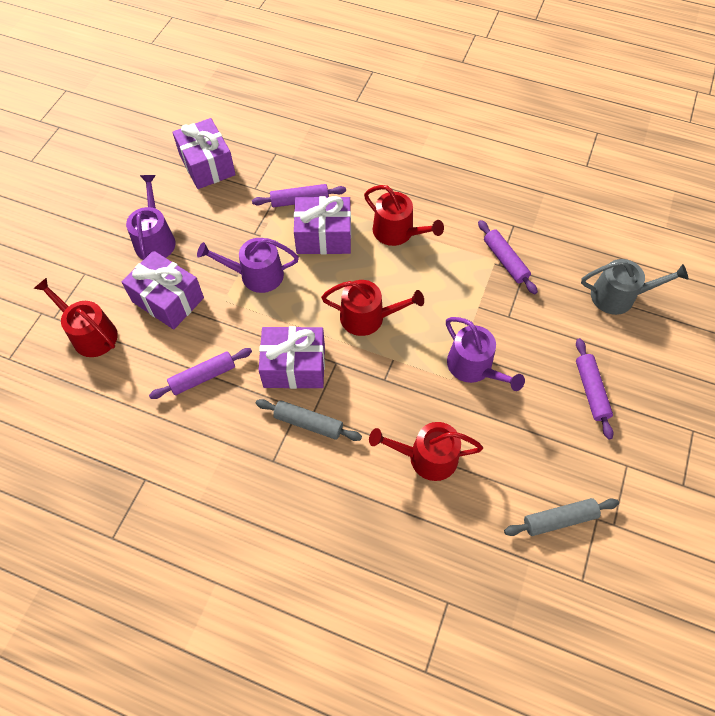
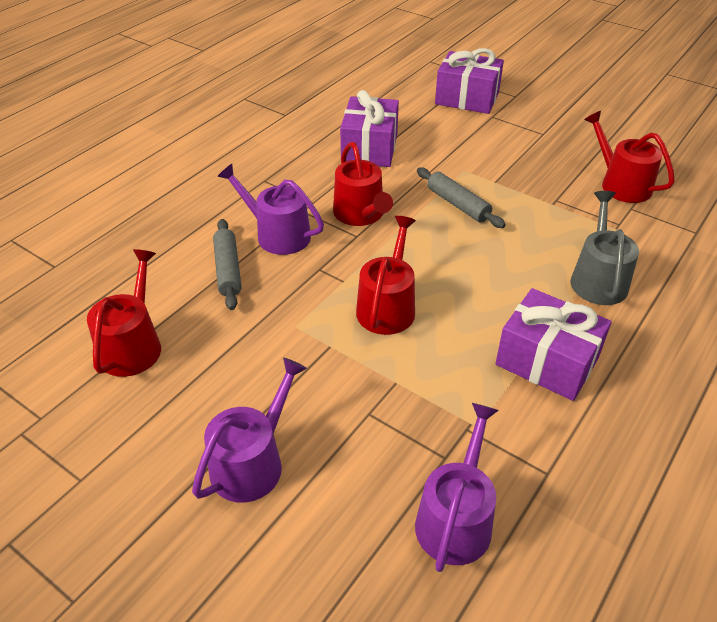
purple gift: [122,251,204,329] [172,118,236,189] [258,326,325,389] [294,196,351,254] = 4 -> [340,90,399,167] [435,48,504,114] [495,288,612,401] = 3
purple rolling pin: [149,348,252,399] [252,184,346,207] [478,220,538,294] [576,338,614,439] = 4 -> none = 0

